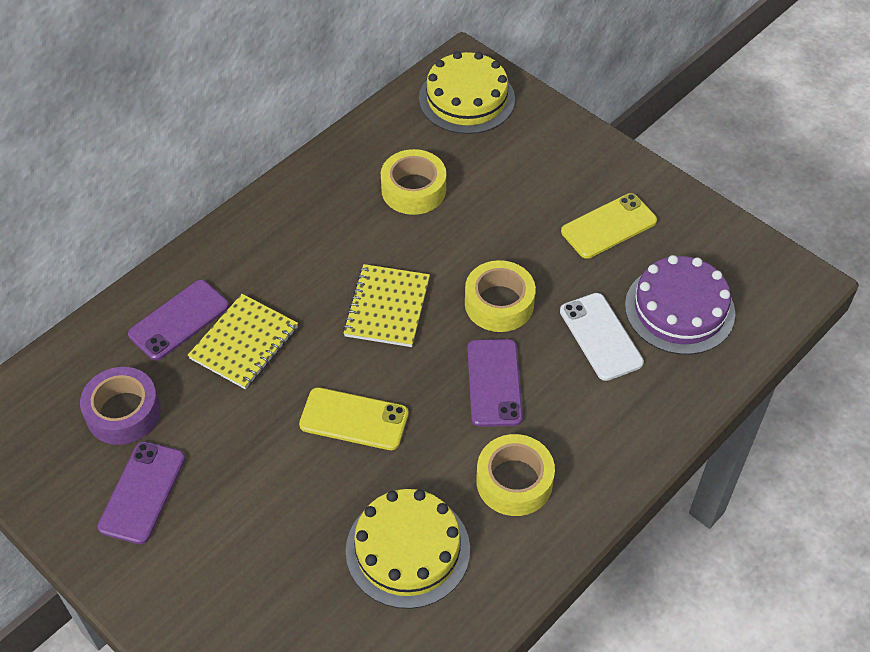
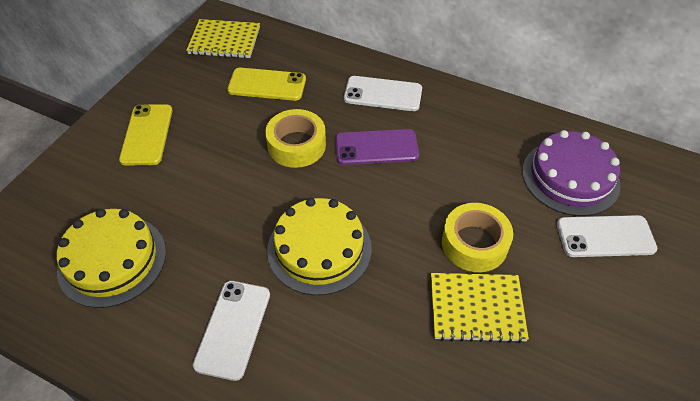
purple phone: [98,441,185,544] [128,280,229,361] [467,339,523,427] = 3 -> [336,129,419,165] = 1
purple tape: [80,367,161,445] = 1 -> none = 0
white phone: [560,293,644,381] = 1 -> [193,281,270,381] [344,76,422,111] [557,215,657,257] = 3
yellow tape: [381,149,446,215] [465,260,536,332] [476,434,555,516] = 3 -> [265,109,326,168] [442,203,513,272] = 2

